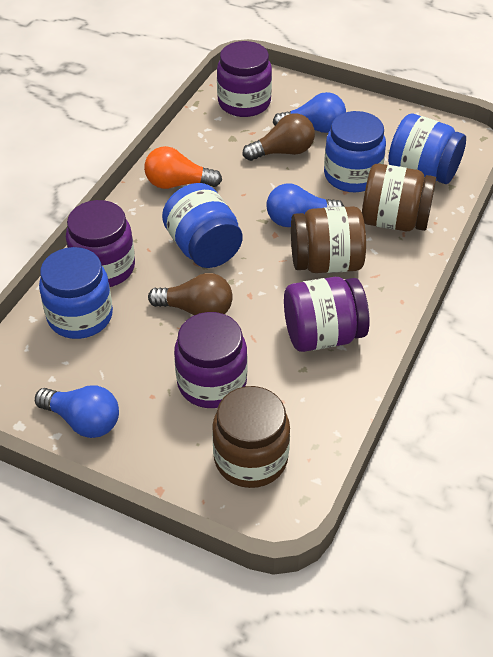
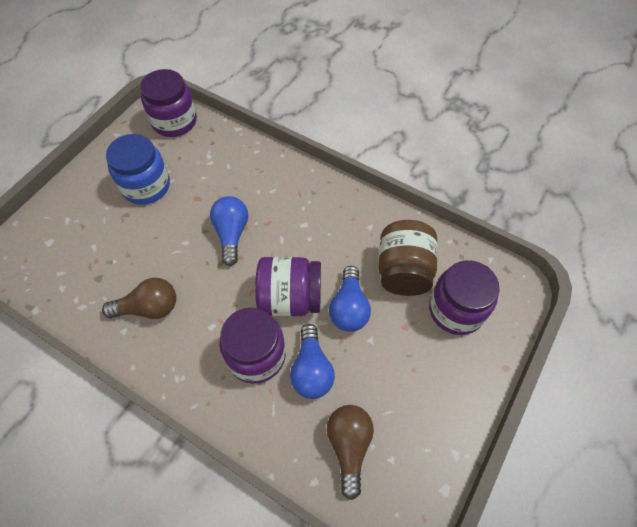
blue jar: [39,247,113,339] [162,183,243,268] [324,111,386,192] [388,114,466,184] = 4 -> [106,134,170,205] = 1
brown jar: [212,386,290,488] [291,206,366,273] [362,164,436,231] = 3 -> [378,220,438,296] = 1
orange light bulb: [144,146,222,189] = 1 -> none = 0

